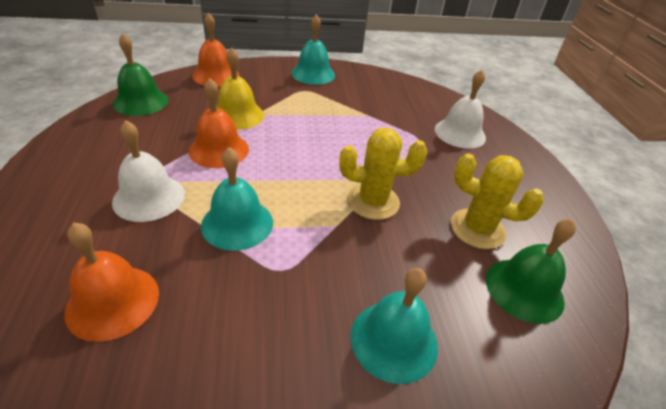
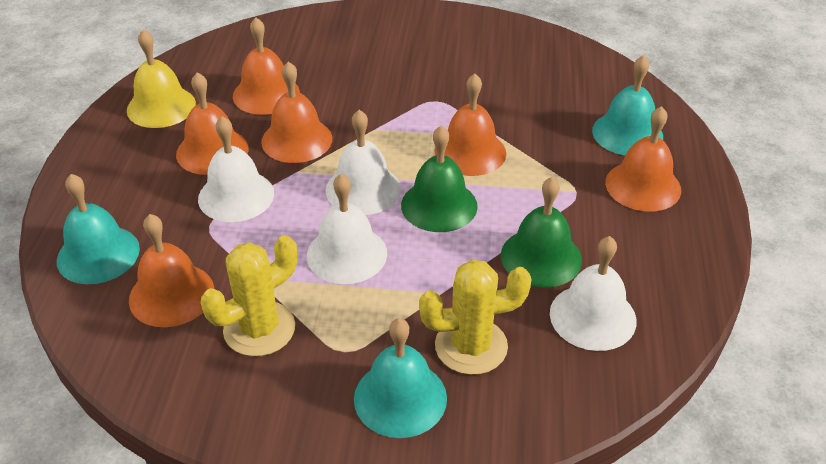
orange bell: [64,223,159,342] [189,78,249,168] [192,12,239,86] = 3 -> [129,214,214,327] [176,72,249,175] [233,17,300,115] [261,62,333,163] [434,73,506,176] [605,106,681,212] = 6
white bell: [112,120,185,222] [435,70,486,149] = 2 -> [198,116,274,222] [307,174,387,284] [326,110,401,215] [550,236,636,351] = 4

